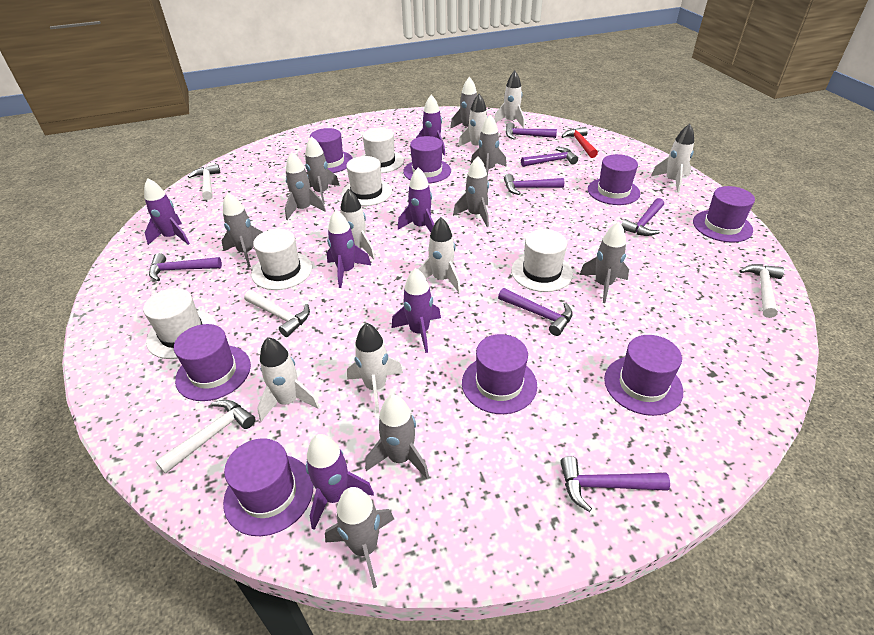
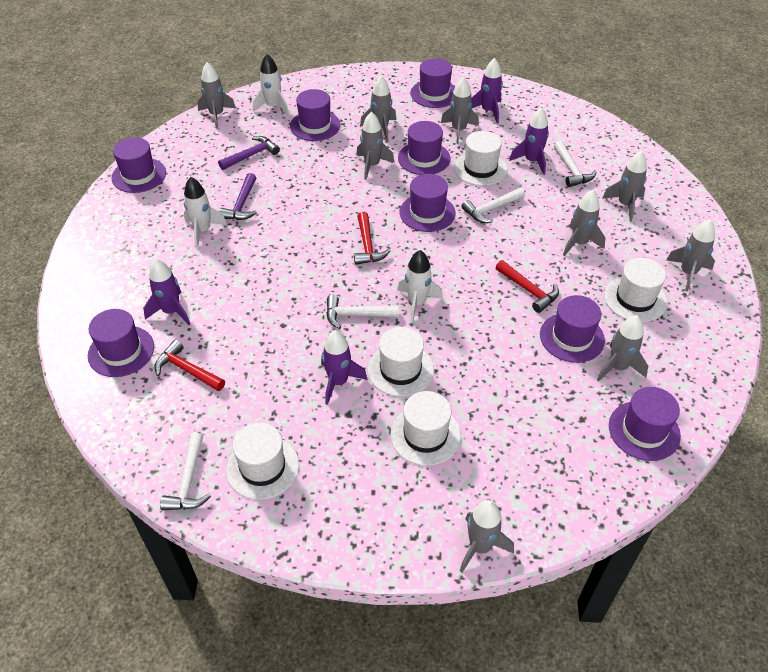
purple hammer: [149,253,222,281] [498,288,573,336] [504,174,564,195] [506,122,557,140] [521,147,578,167] [560,456,670,512] [621,198,664,236] = 7 -> [218,136,280,170] [219,173,257,220] = 2
purple rocket: [144,178,190,245] [306,434,374,530] [327,210,371,288] [392,268,441,353] [398,167,434,232] [416,95,445,156] = 6 -> [143,258,190,325] [321,330,367,404] [471,58,503,123] [509,107,549,175] = 4
red hammer: [562,127,598,158] = 1 -> [154,340,225,391] [354,212,391,265] [495,260,559,313] = 3
white rocket: [257,337,320,421] [340,189,375,259] [347,323,403,413] [418,217,461,293] [458,94,488,147] [494,71,525,128] [651,124,694,193] = 7 -> [184,177,227,248] [253,54,289,115] [397,250,443,323] = 3

